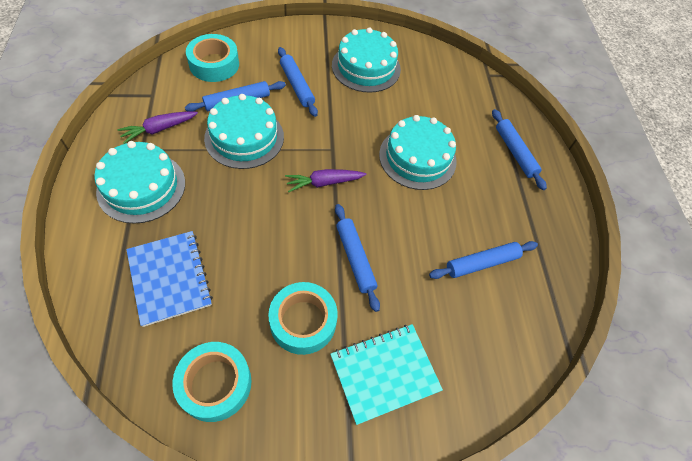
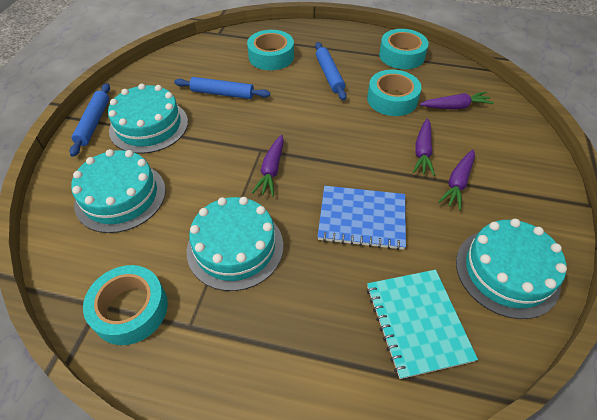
blue rolling pin: [185,81,286,111] [278,47,318,117] [335,204,380,312] [429,241,538,279] [492,109,547,190] = 5 -> [70,83,110,157] [174,77,270,99] [315,42,347,100] = 3
purple carrot: [117,111,198,144] [285,169,366,192] = 2 -> [252,135,284,197] [413,118,435,176] [420,92,494,109] [438,150,475,210] = 4
turquoise tape: [172,342,252,422] [186,34,239,82] [268,282,338,355] = 3 -> [83,265,168,345] [247,30,294,70] [367,70,421,116] [379,29,429,69] = 4

